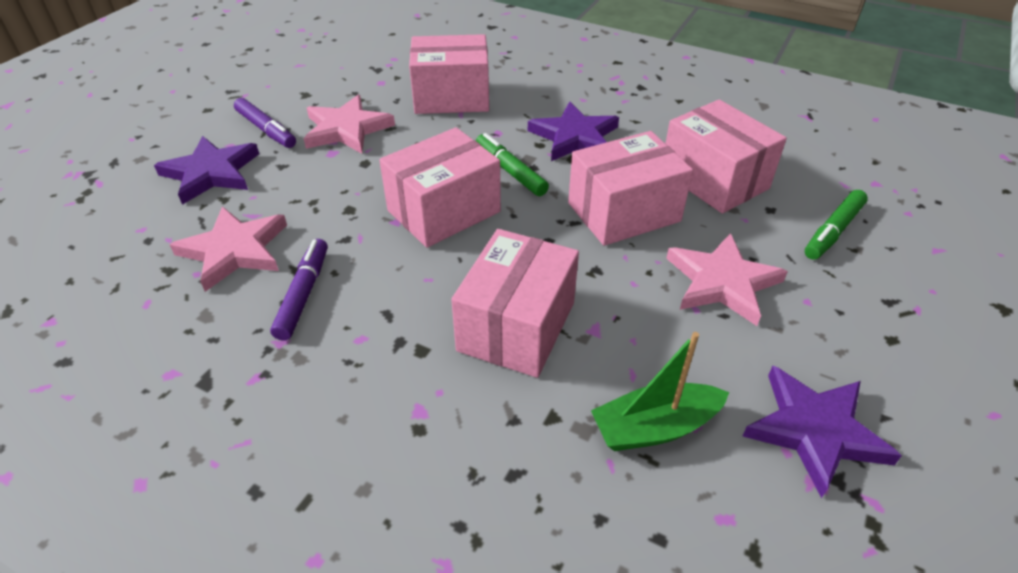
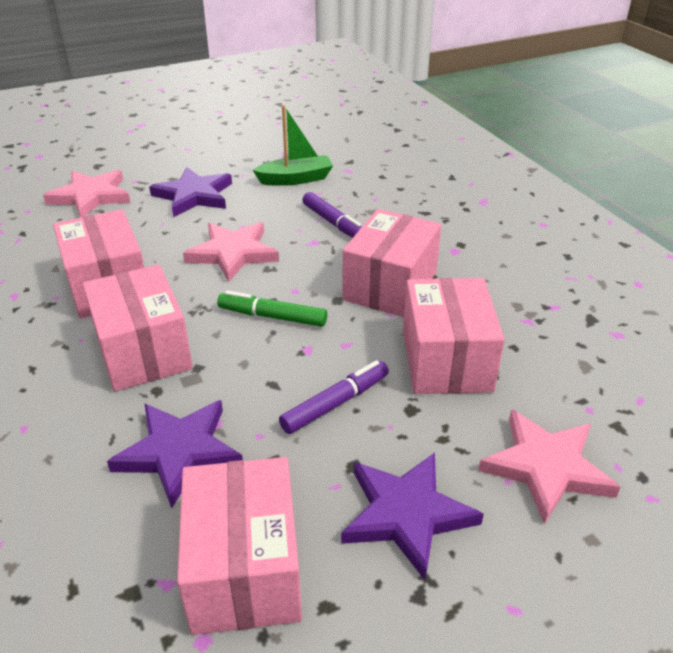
green marker: [476,133,549,196] [805,190,868,260] = 2 -> [217,291,327,327] = 1

